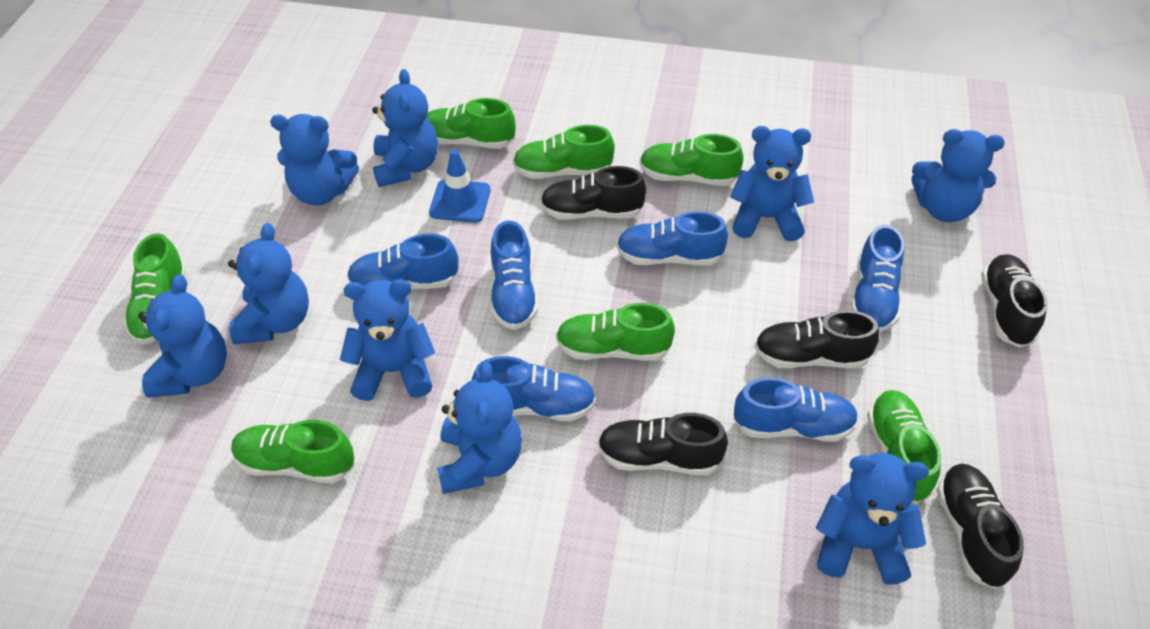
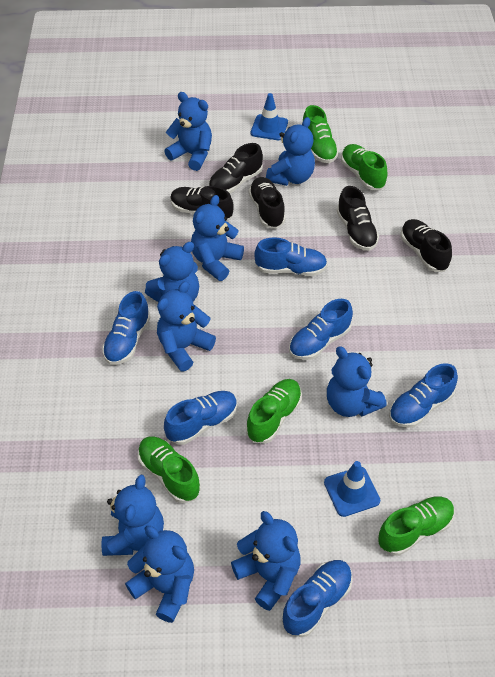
blue traffic cone: [429,149,490,223] = 1 -> [251,93,288,140] [324,461,380,517] = 2
green shoe: [124,233,187,345] [231,420,354,483] [426,98,516,149] [513,125,615,179] [556,303,675,361] [640,134,744,186] [867,390,941,504] = 7 -> [138,436,201,503] [246,379,302,444] [303,105,339,163] [341,144,387,190] [378,497,455,556] = 5

